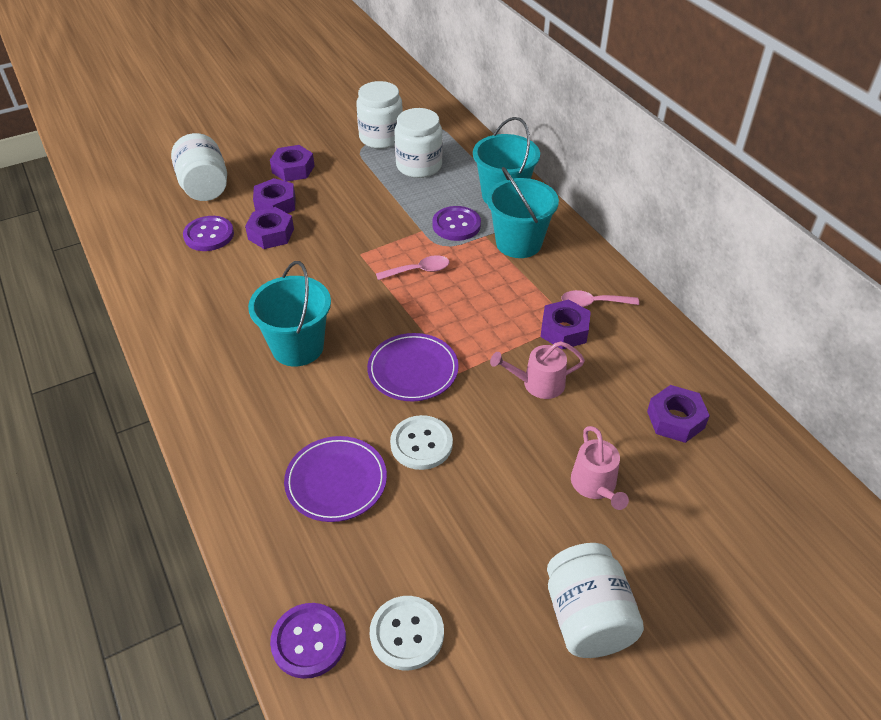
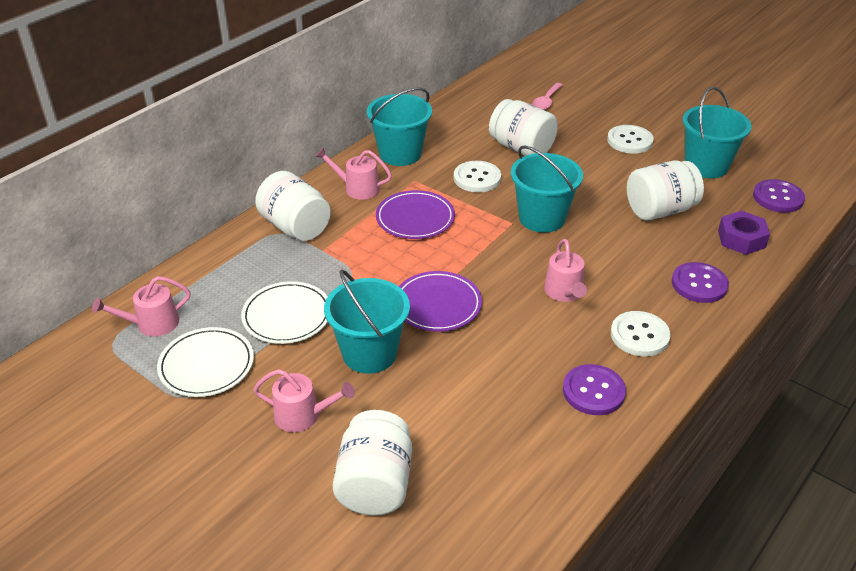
pink spoon: [376,255,450,280] [561,290,639,307] = 2 -> [532,83,563,110] = 1
pink watering can: [490,341,585,399] [571,426,629,510] = 2 -> [92,276,190,337] [253,369,355,432] [315,147,392,200] [544,239,587,302] = 4
purple nut: [245,207,294,249] [253,178,295,213] [270,145,315,182] [540,300,591,349] [647,385,710,443] = 5 -> [718,211,770,255] = 1
turquoise bucket: [248,261,331,366] [473,117,540,205] [487,167,559,258] = 3 -> [324,269,410,374] [367,88,432,166] [511,145,583,233] [683,87,752,178] = 4
white button: [370,596,444,671] [390,415,453,470] = 2 -> [454,161,501,192] [607,125,654,154] [611,311,671,357] = 3
white plate: none = 0 -> [157,327,254,397] [241,281,328,344] = 2

